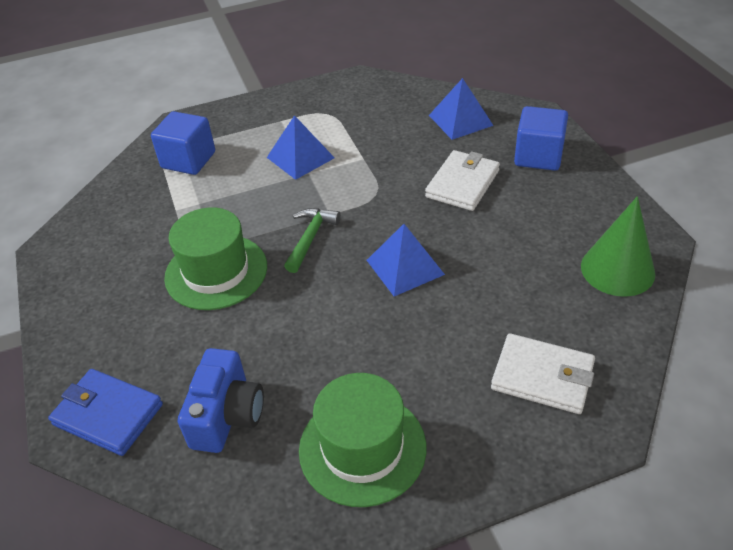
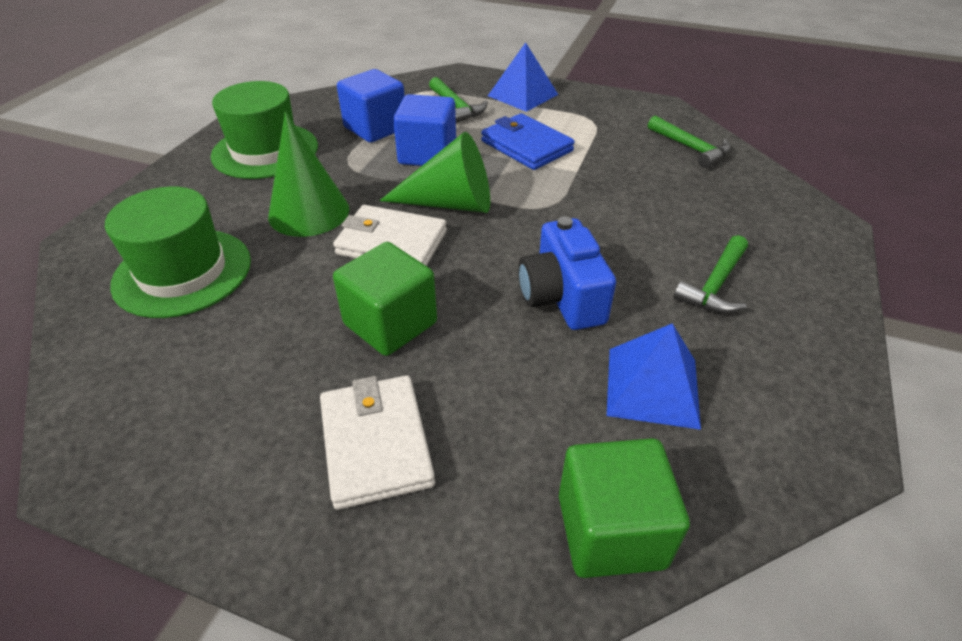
blue pyramid: [267,115,335,180] [367,224,445,296] [429,78,494,140] = 3 -> [488,42,558,112] [607,323,701,430] = 2
green cone: [581,196,655,297] = 1 -> [268,112,349,237] [379,132,490,213] = 2
green cube: none = 0 -> [333,242,437,356] [559,438,690,578] = 2
green hammer: [284,208,341,273] = 1 -> [429,77,488,123] [648,115,731,168] [673,235,748,314] = 3

